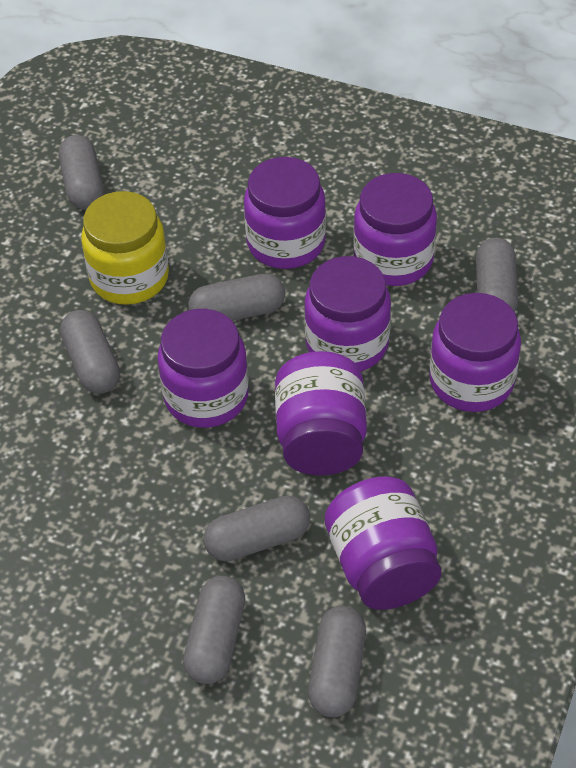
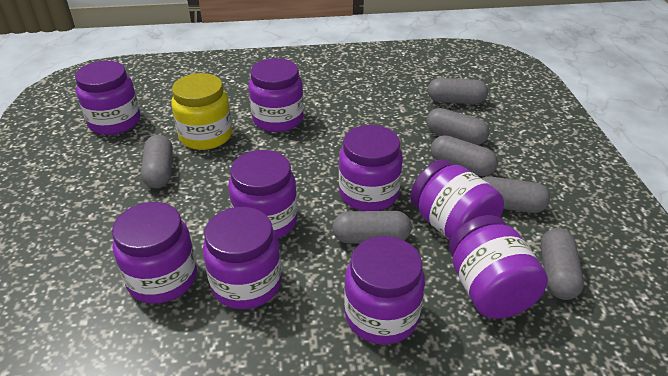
purple jar: [158,309,249,428] [244,157,326,269] [275,351,367,476] [304,256,391,371] [325,477,441,610] [353,173,437,286] [429,293,521,412] = 7 -> [75,61,140,135] [112,202,197,304] [203,207,282,309] [228,150,297,238] [249,58,304,132] [339,125,403,211] [344,236,425,345] [411,160,504,240] [449,215,548,319] = 9

